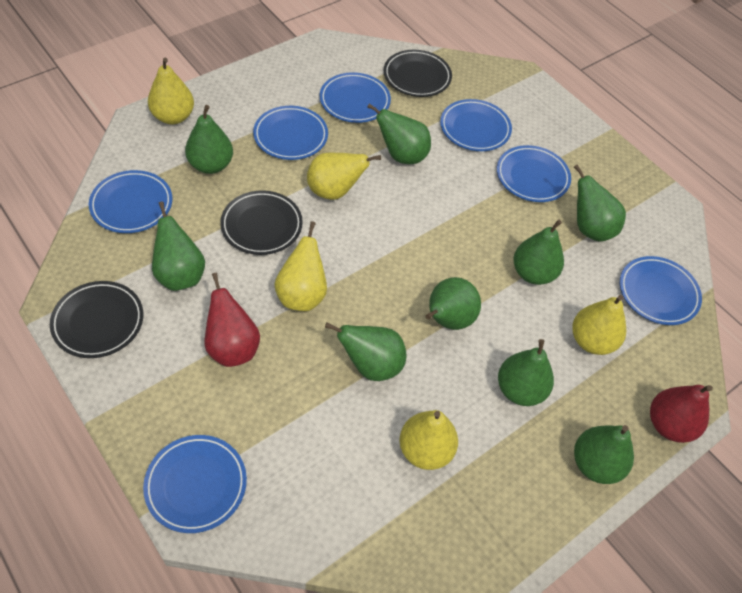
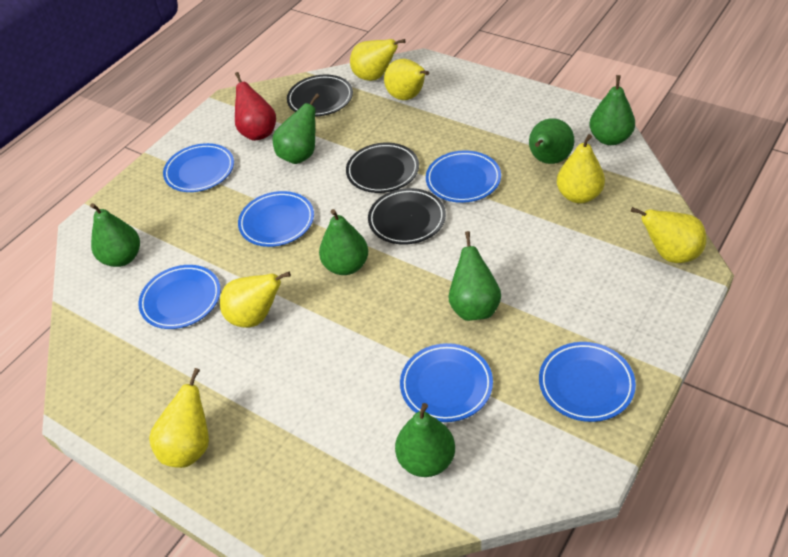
blue plate: [89,170,172,233] [143,435,247,533] [253,106,328,160] [320,72,391,123] [440,99,512,151] [497,145,571,202] [620,256,702,325] = 7 -> [138,265,221,329] [163,143,234,192] [238,191,314,247] [400,343,493,422] [426,150,501,203] [539,342,636,422] = 6
green pear: [152,201,205,291] [185,105,233,174] [325,323,406,381] [367,103,431,164] [426,277,481,330] [498,339,554,406] [514,219,564,285] [574,164,626,242] [574,425,634,484] = 9 -> [90,203,140,267] [272,93,319,164] [319,209,368,275] [395,403,455,477] [448,231,501,321] [529,118,574,164] [589,75,635,145] = 7
red pear: [204,273,260,367] [650,385,713,443] = 2 -> [235,72,276,141] = 1
yellow pear: [148,58,194,124] [274,221,327,311] [307,153,381,200] [399,410,458,470] [572,295,626,355] = 5 -> [149,368,209,468] [220,272,291,328] [350,39,405,81] [384,59,429,100] [557,134,605,203] [631,207,707,263] = 6

